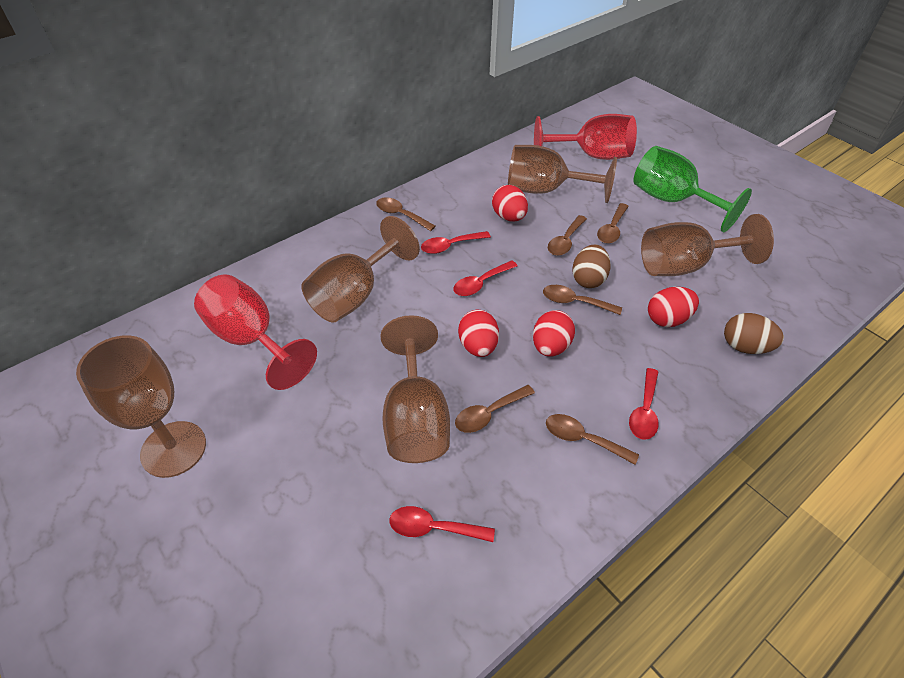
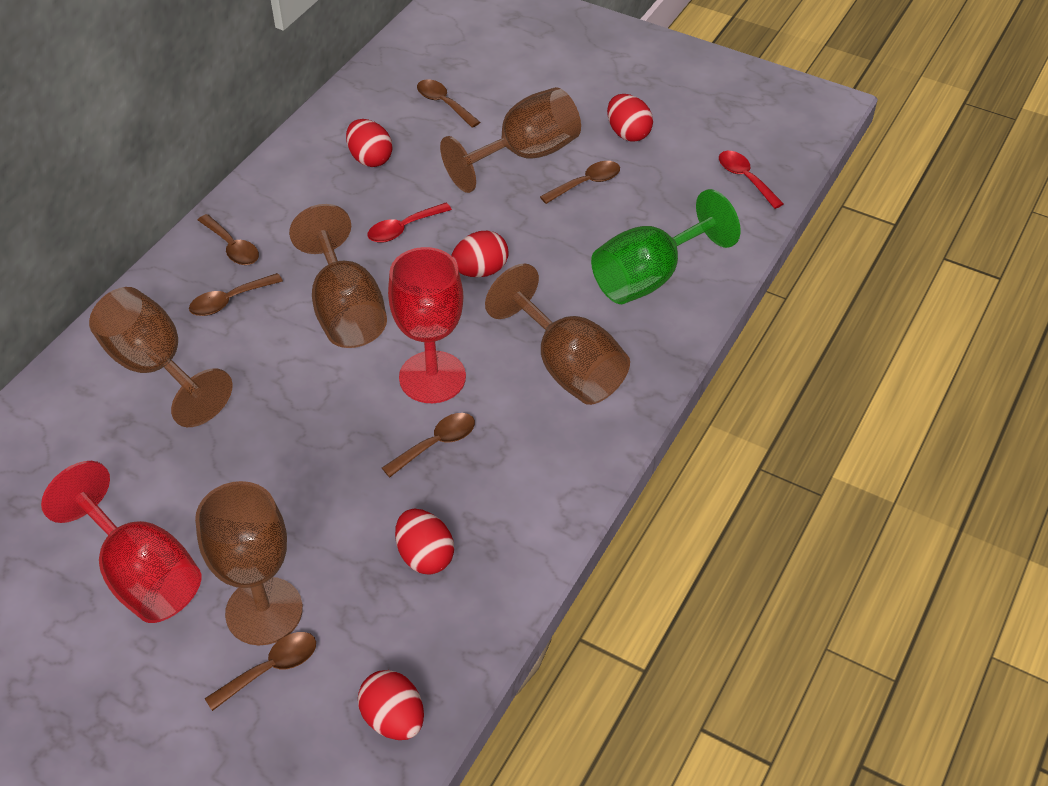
brown egg: [572,245,611,288] [724,313,784,354] = 2 -> none = 0
red egg: [458,310,499,357] [492,185,528,222] [533,310,575,357] [648,287,699,327] = 4 -> [346,119,392,167] [358,670,424,740] [395,509,454,575] [451,231,509,277] [607,94,653,142] = 5
red spoon: [389,506,495,542] [421,231,491,254] [453,260,518,296] [629,368,659,440] = 4 -> [367,203,452,243] [719,151,784,209] = 2

